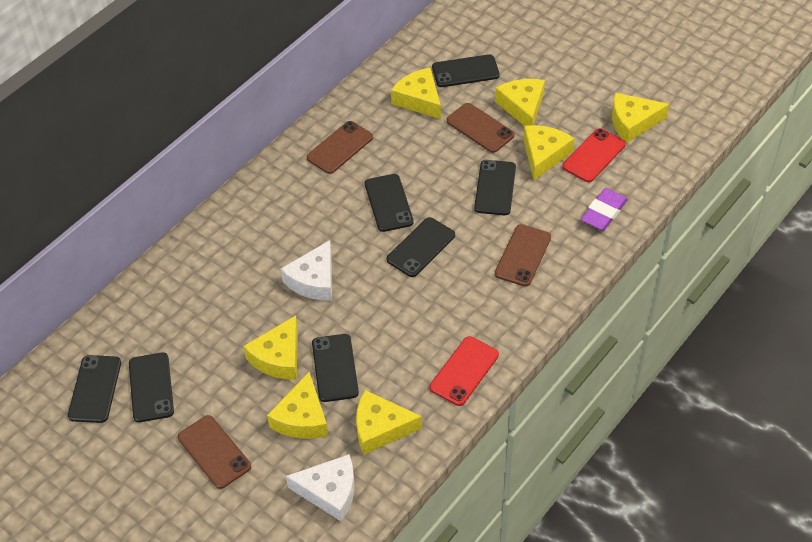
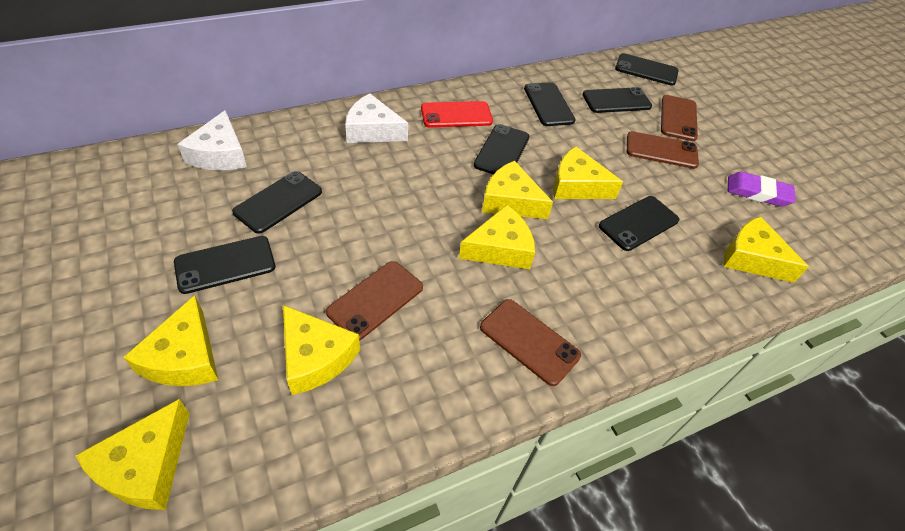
red phone: [430,336,499,406] [562,128,626,182] = 2 -> [421,101,493,128] = 1

